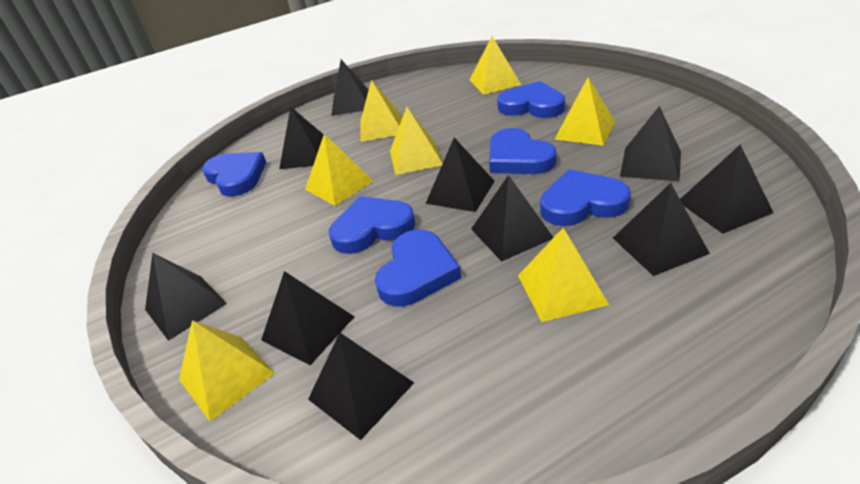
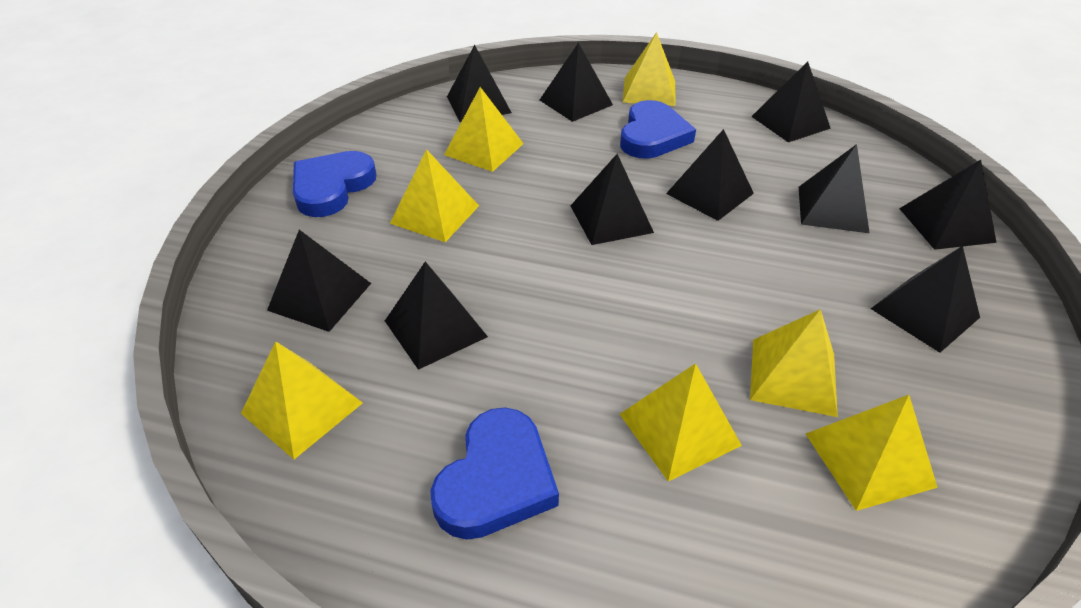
blue heart: [202,152,266,197] [329,196,415,254] [375,229,461,307] [489,128,557,174] [497,81,565,118] [540,169,631,226] = 6 -> [293,151,376,217] [430,407,559,540] [620,100,696,159] = 3

